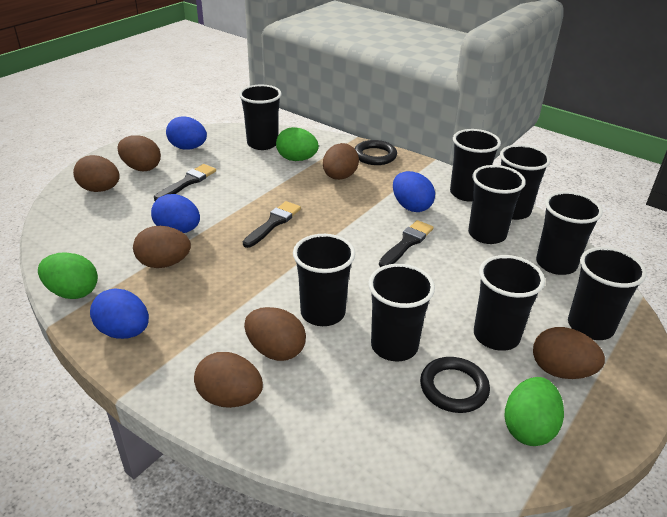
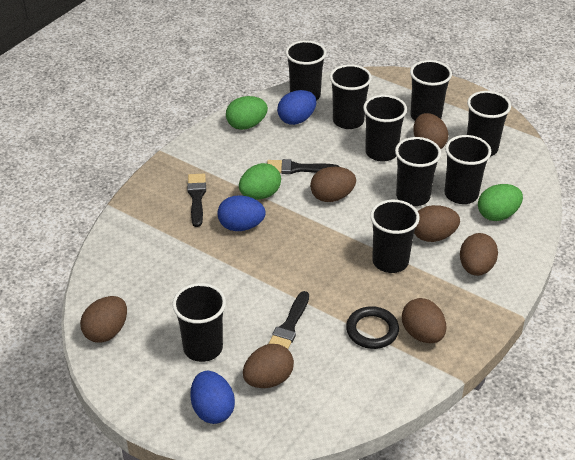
black ring: [355,140,397,165] [420,357,490,413] = 2 -> [346,306,399,349] = 1
blue egg: [90,288,149,339] [151,194,200,233] [166,116,207,150] [393,171,435,212] = 4 -> [190,371,235,424] [218,195,266,231] [277,90,317,125] = 3

